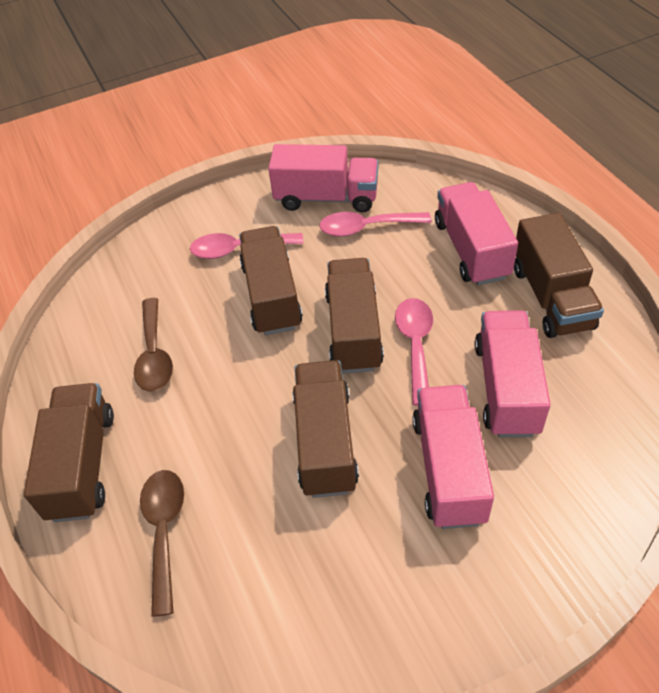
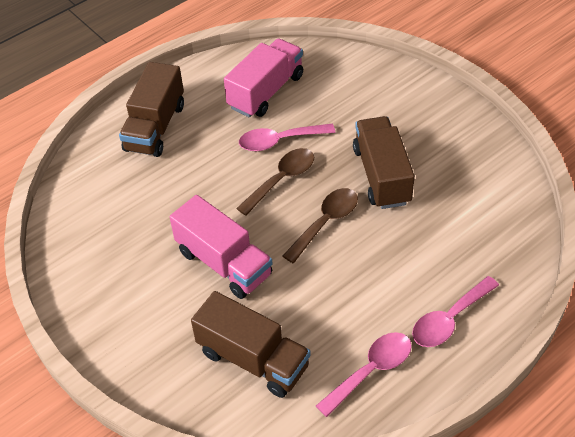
brown truck: [24,383,114,522] [239,226,303,335] [292,360,359,498] [325,258,384,374] [514,213,604,338] = 5 -> [119,62,184,157] [191,291,311,398] [353,116,415,209] = 3
pink truck: [268,144,378,213] [412,385,494,529] [435,182,518,286] [475,310,551,438] = 4 -> [170,195,273,299] [224,39,303,117] = 2

